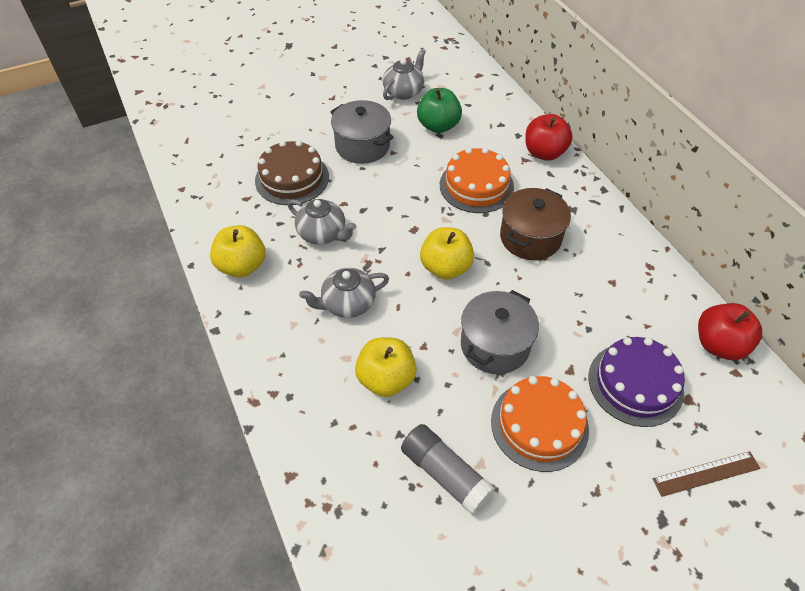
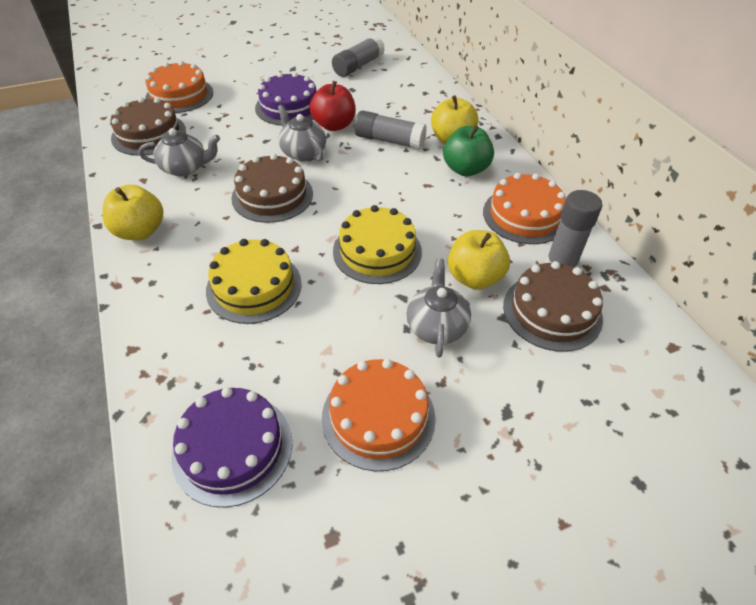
brown cake: [255,140,329,205] = 1 -> [110,97,186,156] [231,154,313,223] [503,261,603,352] = 3
brown pot: [500,188,571,260] = 1 -> none = 0
brown ruler: [653,451,761,497] = 1 -> none = 0
grey glue stick: [401,424,495,515] = 1 -> [332,35,385,77] [354,110,427,150] [545,190,602,268] = 3
grey pot: [330,100,394,164] [461,290,539,374] = 2 -> none = 0
orange cake: [440,148,514,213] [491,376,589,472] = 2 -> [145,61,213,113] [322,359,436,471] [483,173,566,244] = 3
purple cake: [589,337,685,427] = 1 -> [171,387,292,507] [255,72,316,126] = 2
red apple: [525,114,573,161] [698,303,762,360] = 2 -> [309,81,355,131] = 1
yellow cake: none = 0 -> [206,239,302,324] [333,205,422,284] = 2

